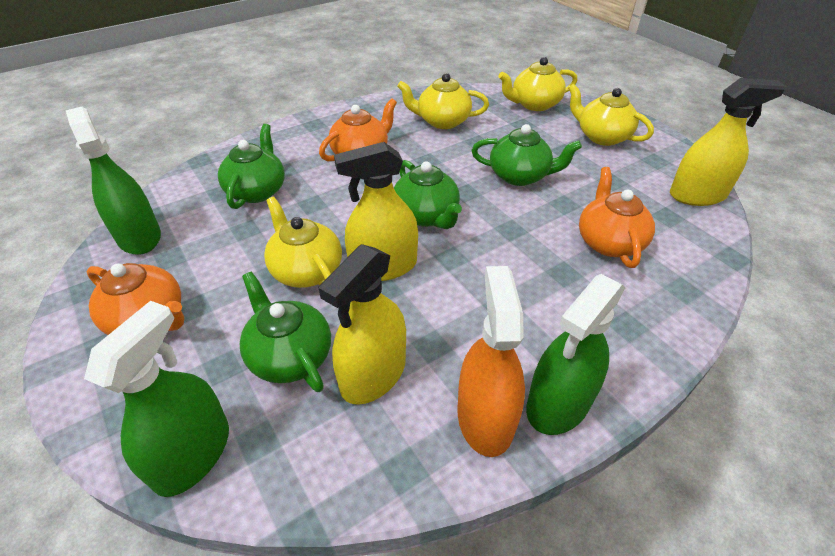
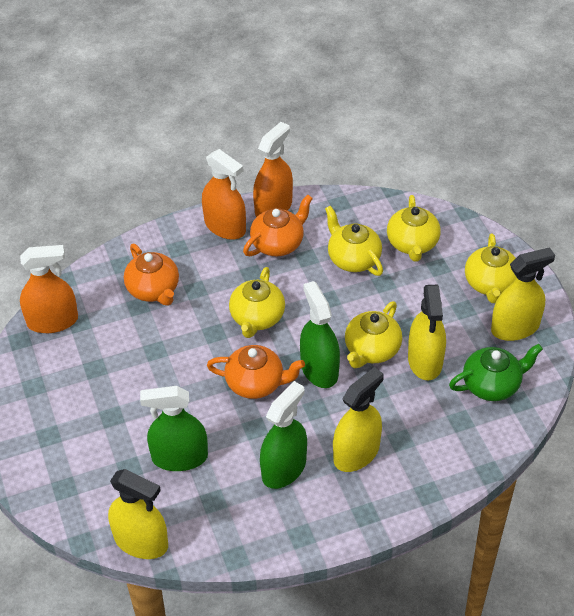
green teapot: [218,124,285,209] [240,272,331,392] [394,160,462,229] [471,124,582,186] = 4 -> [449,344,543,401] = 1
orange spray bottle: [458,266,525,457] = 1 -> [20,245,78,333] [202,149,246,240] [253,122,293,217] = 3
yellow spray bottle: [319,244,406,405] [334,142,418,281] [670,78,786,206] = 3 -> [108,469,168,559] [333,367,384,472] [408,285,446,381] [491,247,555,341] = 4
yellow teapot: [264,197,342,288] [397,73,489,129] [499,57,578,111] [568,84,654,146] = 4 -> [229,267,285,338] [325,205,383,276] [345,301,402,368] [387,195,441,262] [465,234,516,303] = 5

